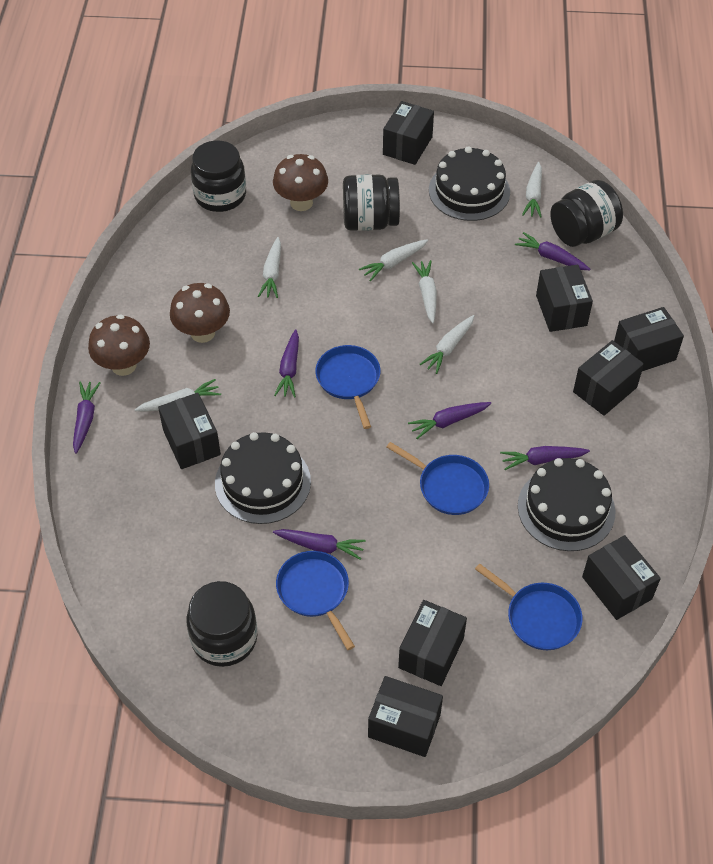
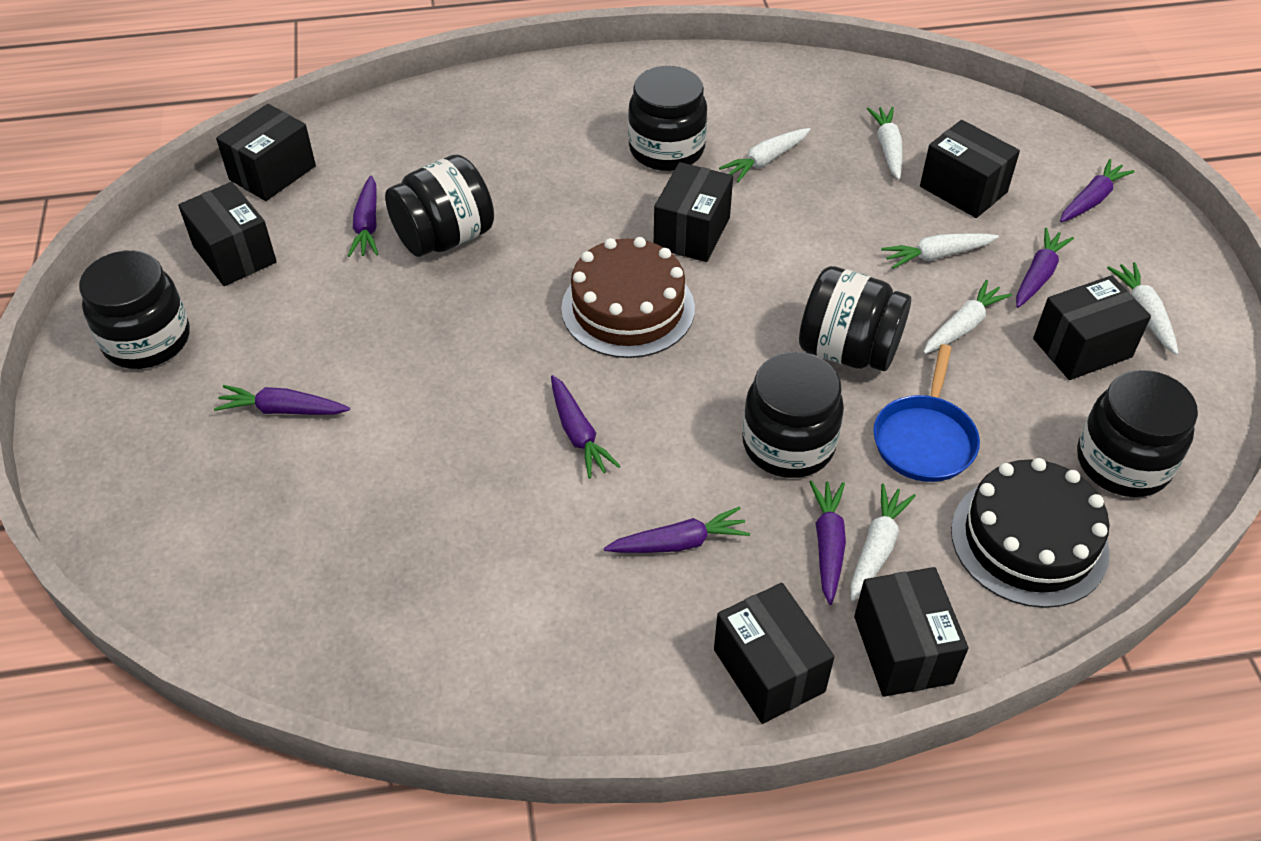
black box: [158,393,221,469] [368,676,443,757] [383,101,434,165] [398,600,467,686] [536,265,593,332] [573,340,644,416] [582,535,661,620] [614,307,684,371] = 8 -> [178,182,277,286] [216,104,316,201] [654,162,733,262] [714,583,835,724] [854,567,969,697] [920,120,1020,218] [1033,275,1151,380] = 7
black cake: [215,432,311,524] [429,146,510,221] [518,458,616,551] = 3 -> [951,458,1110,608] = 1
black jar: [186,581,257,667] [191,140,246,212] [343,174,400,231] [550,180,623,247] = 4 -> [79,250,189,369] [385,155,494,257] [628,66,707,171] [742,352,844,478] [799,266,911,371] [1077,370,1198,497] = 6
blue pan: [276,551,355,650] [315,345,381,429] [387,442,489,515] [475,563,583,650] = 4 -> [873,344,980,482] = 1
brown cake: none = 0 -> [561,237,695,358] = 1
brown mushroom: [88,314,150,376] [170,283,230,343] [273,154,328,211] = 3 -> none = 0
purple carrot: [73,381,100,454] [273,529,366,560] [274,329,299,398] [408,402,491,439] [500,446,590,470] [515,232,590,270] = 6 -> [214,385,350,415] [348,175,378,257] [551,375,620,479] [604,507,750,553] [810,480,846,605] [1016,228,1074,308] [1060,159,1135,222] = 7

